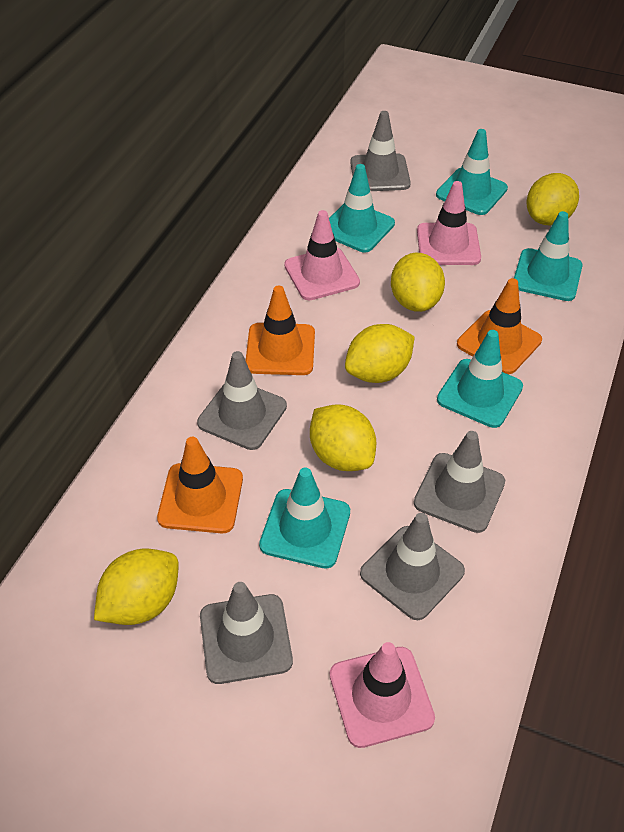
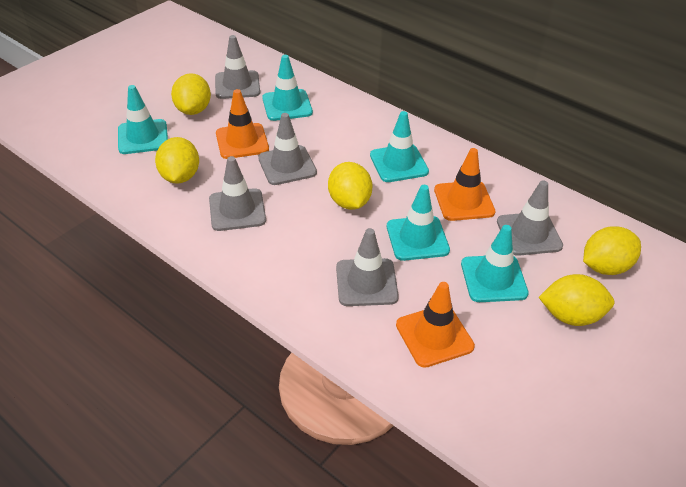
pink traffic cone: [284,210,360,300] [330,642,435,748] [417,181,481,265] = 3 -> none = 0

